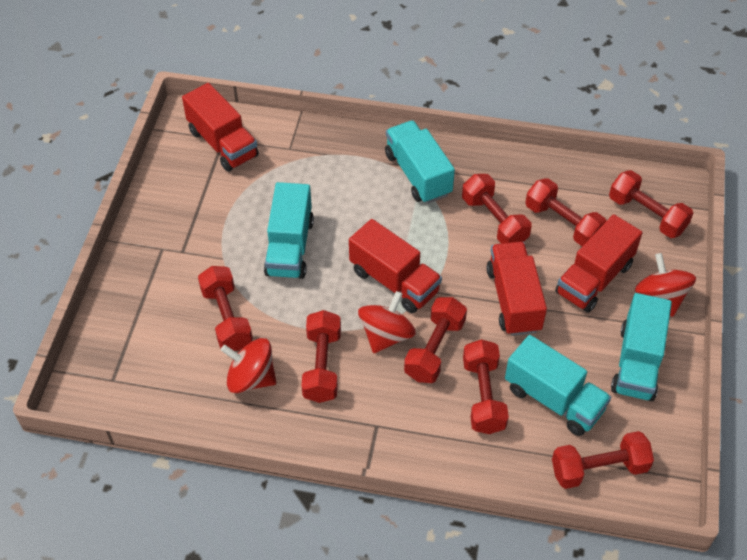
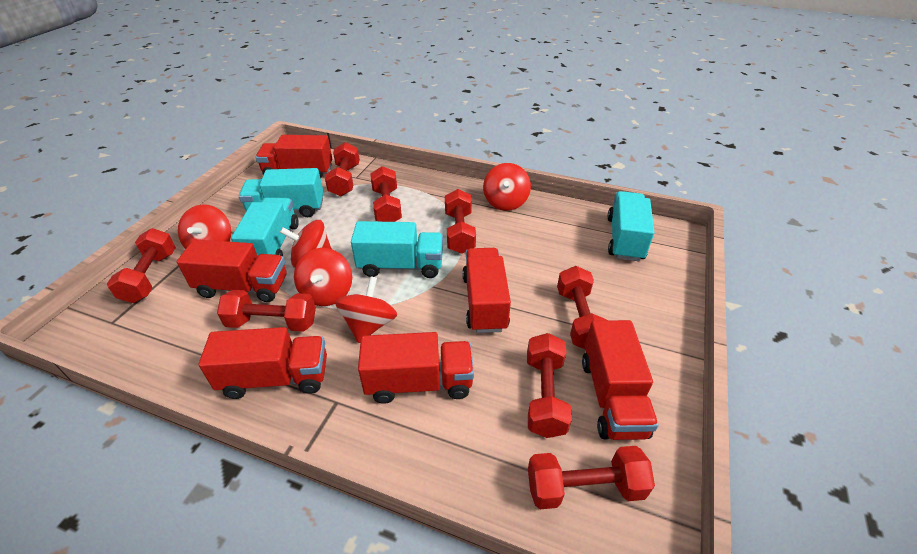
red spinning top: [221,338,276,393] [358,291,416,353] [635,253,696,317] = 3 -> [178,204,231,249] [280,220,332,268] [294,248,352,306] [335,276,397,343] [483,163,531,211] = 5
red truck: [182,83,259,172] [349,219,442,313] [487,242,547,336] [555,214,642,313] = 4 -> [177,239,287,302] [198,327,327,399] [255,135,332,178] [358,332,474,404] [462,248,511,333] [582,320,659,440] = 6

